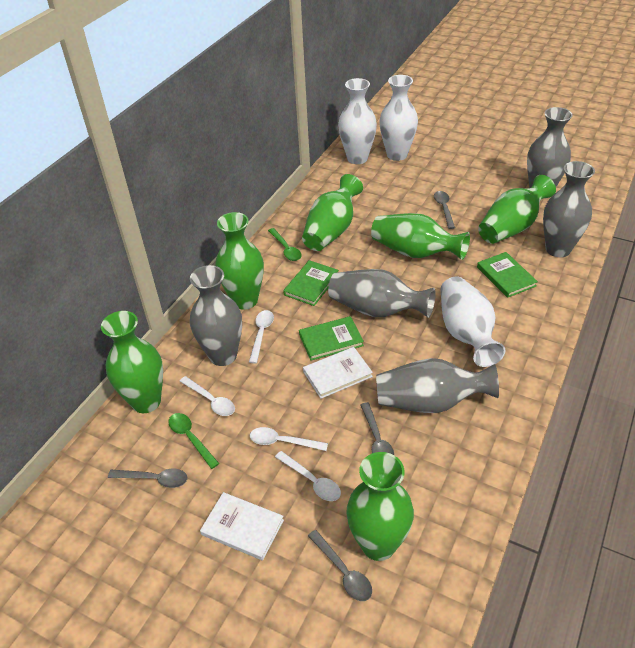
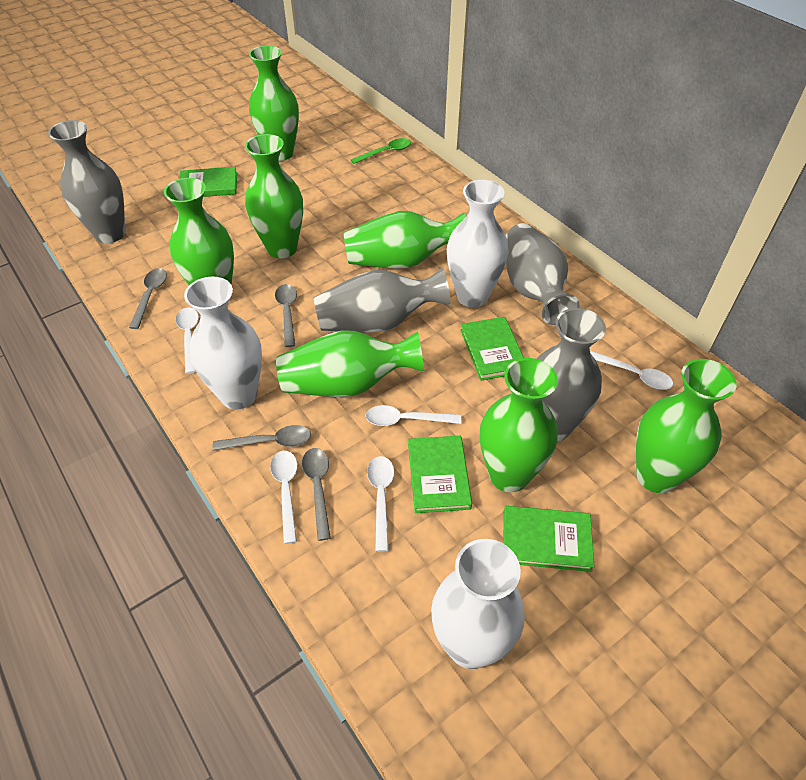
green book: [283,260,339,306] [299,316,364,361] [477,252,538,298] = 3 -> [179,167,237,197] [408,436,472,513] [460,317,524,381] [503,506,595,572] = 4
green spoon: [168,413,219,469] [268,228,302,261] = 2 -> [351,138,411,164] = 1
green vase: [101,311,163,413] [215,212,264,310] [302,174,363,251] [346,452,414,561] [371,213,470,260] [478,175,556,244] = 6 -> [164,178,234,285] [245,134,303,259] [249,46,299,161] [276,330,424,397] [344,211,466,269] [480,358,558,493] [636,359,737,493] = 7
grey vase: [190,265,242,366] [328,269,436,318] [376,358,499,413] [527,107,573,188] [543,161,595,257] = 5 -> [48,120,125,243] [314,268,450,333] [506,223,580,325] [537,308,606,442] = 4
white book: [200,492,284,560] [303,347,373,399] = 2 -> none = 0
white spoon: [179,376,235,416] [249,310,274,363] [250,427,328,451] [275,451,341,501] = 4 -> [176,307,199,374] [270,451,298,544] [365,405,461,426] [367,456,394,552] [590,351,673,390] = 5

